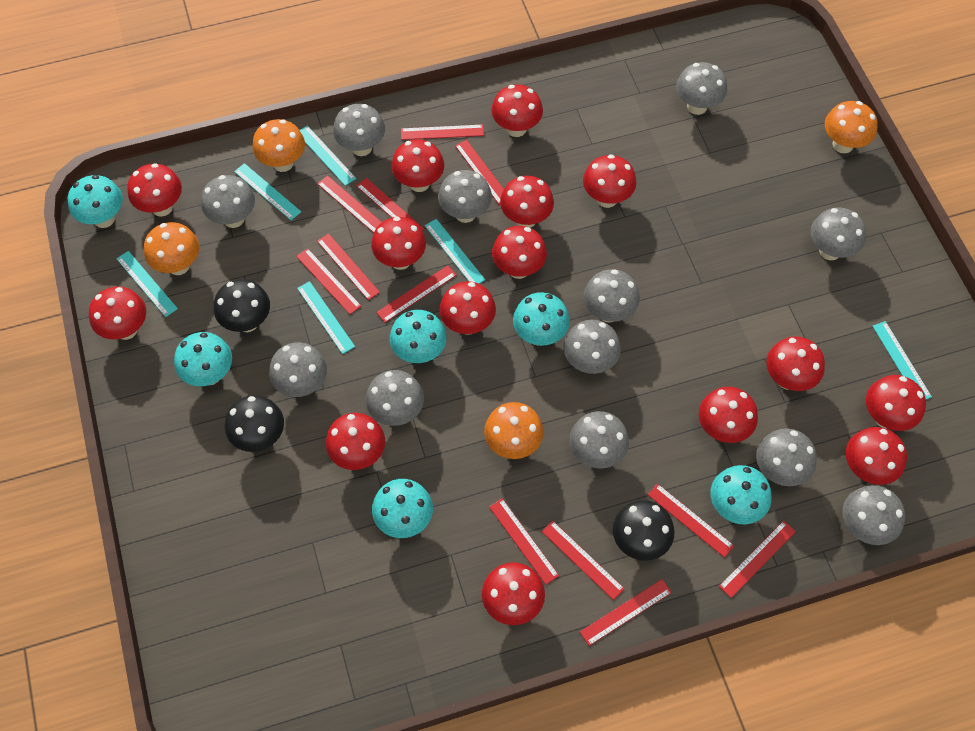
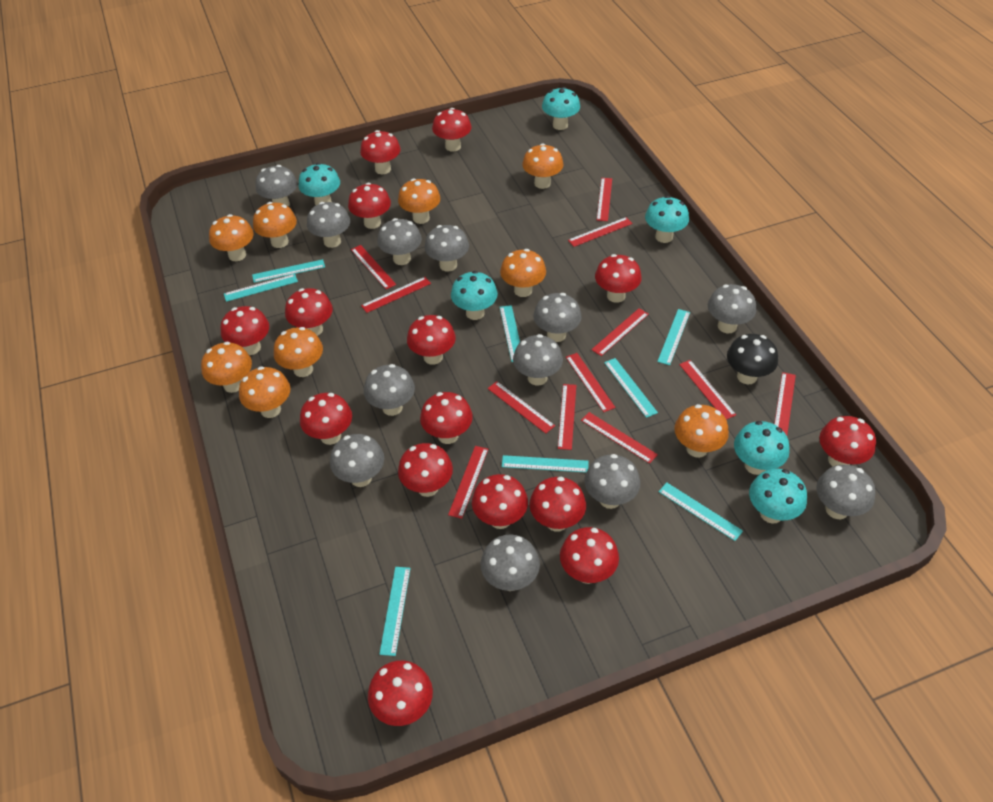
black mushroom: [214,279,270,332] [225,395,284,452] [613,500,675,561] = 3 -> [727,334,778,384] = 1
orange mushroom: [144,222,199,275] [252,119,305,172] [484,402,544,459] [825,101,878,153] = 4 -> [201,342,252,393] [209,214,254,261] [239,366,290,418] [253,202,297,248] [274,327,323,377] [398,178,440,224] [500,249,546,297] [522,143,564,189] [674,404,729,458] = 9
turquoise ruler: [116,251,178,317] [234,163,301,220] [297,281,355,354] [300,125,356,186] [425,219,485,284] [873,321,932,399] = 6 -> [224,274,298,302] [252,259,325,283] [379,567,411,656] [500,305,520,362] [502,455,589,473] [604,358,658,418] [657,309,690,365] [659,482,743,541] = 8

